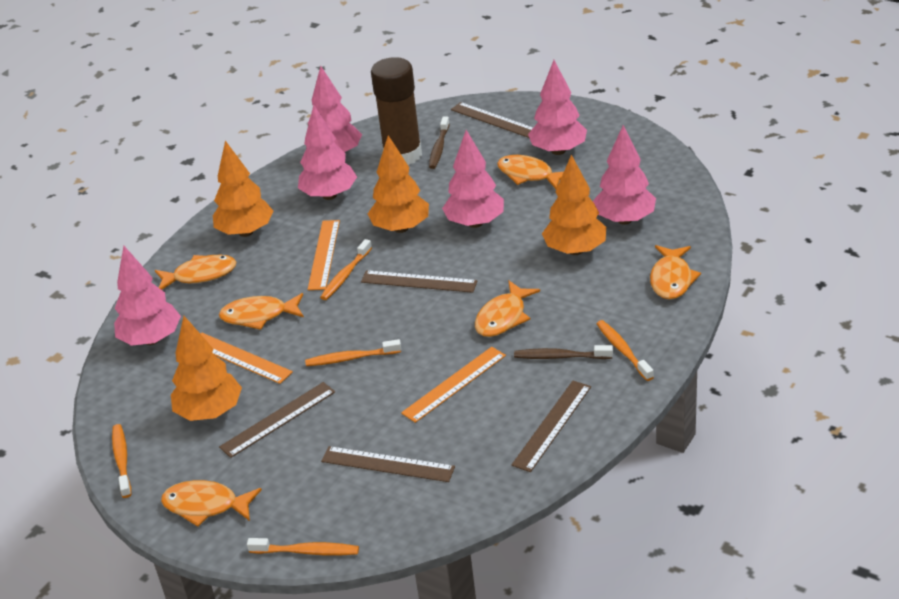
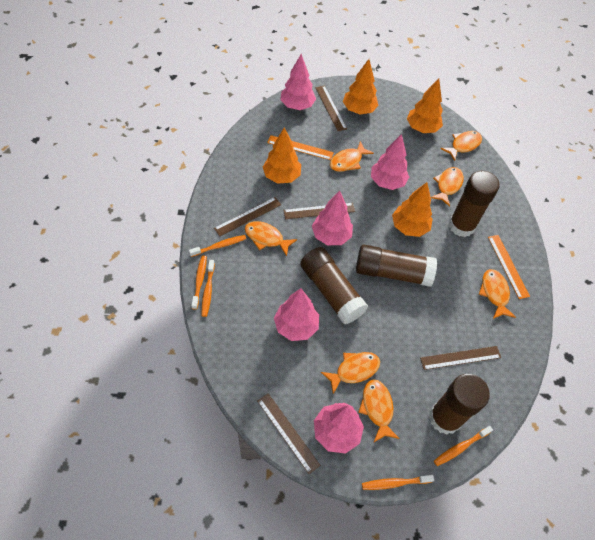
brown glue stick: [371,57,422,165] = 1 -> [300,247,368,324] [356,245,437,287] [429,374,490,435] [449,171,500,237] = 4
brown toothbrush: [429,117,450,169] [514,345,613,359] = 2 -> none = 0
orange fish: [155,255,236,290] [161,480,262,527] [219,293,304,330] [475,280,540,337] [497,155,564,189] [650,245,701,299] = 6 -> [245,221,297,256] [321,352,380,394] [330,141,374,172] [358,380,400,443] [431,167,464,207] [441,131,482,161] [479,269,516,319] = 7
orange ruler: [200,332,293,384] [307,220,340,290] [401,347,506,423] = 3 -> [267,135,334,160] [488,235,530,299] = 2
pink tree: [114,246,181,346] [298,105,357,200] [306,66,362,152] [442,130,504,228] [528,60,587,155] [593,125,656,225] = 6 -> [274,288,319,341] [280,54,316,110] [312,191,353,245] [314,403,364,454] [371,134,409,190] = 5

